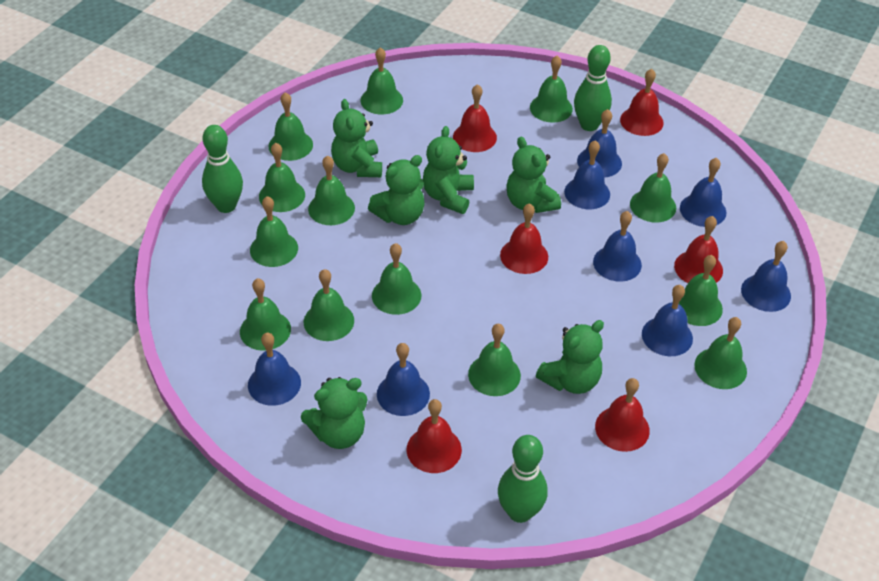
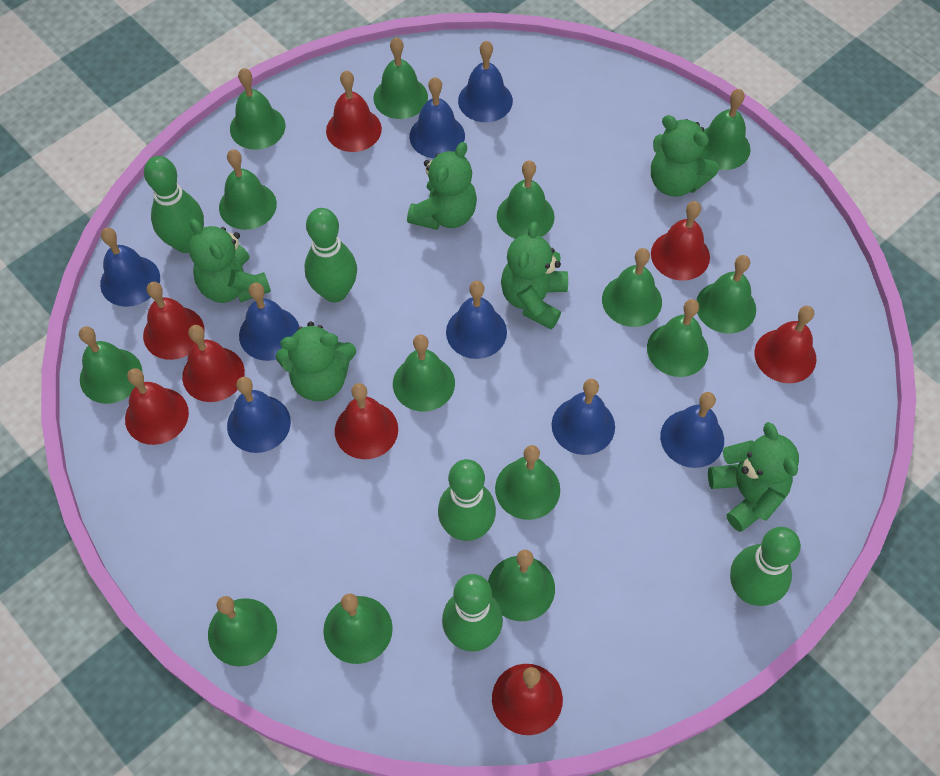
green bell: [240,278,291,351] [250,196,298,267] [259,143,305,212] [269,92,313,161] [304,269,354,341] [308,156,355,225] [361,47,403,114] [372,243,421,315] [468,324,521,396] [530,56,573,123] [630,153,676,223] [679,255,723,326] [694,317,747,389] = 13 -> [79,326,143,404] [208,596,277,667] [219,149,277,230] [230,68,285,150] [323,594,393,664] [373,37,428,119] [393,334,455,411] [488,550,555,621] [495,445,560,520] [497,160,555,239] [602,248,662,327] [647,299,708,377] [696,255,756,334] [699,89,751,170] = 14
green bowling pin: [202,125,243,213] [498,435,547,523] [574,45,612,131] = 3 -> [144,156,204,253] [304,208,357,303] [438,459,496,541] [442,574,503,652] [730,527,801,606] = 5
red bell: [407,399,462,473] [453,84,497,152] [500,203,548,274] [595,378,650,452] [620,69,664,136] [674,216,723,283] = 6 -> [125,368,189,445] [143,282,205,360] [182,325,245,402] [326,71,382,152] [335,383,398,459] [492,664,563,735] [651,201,710,281] [754,306,816,383] = 8

